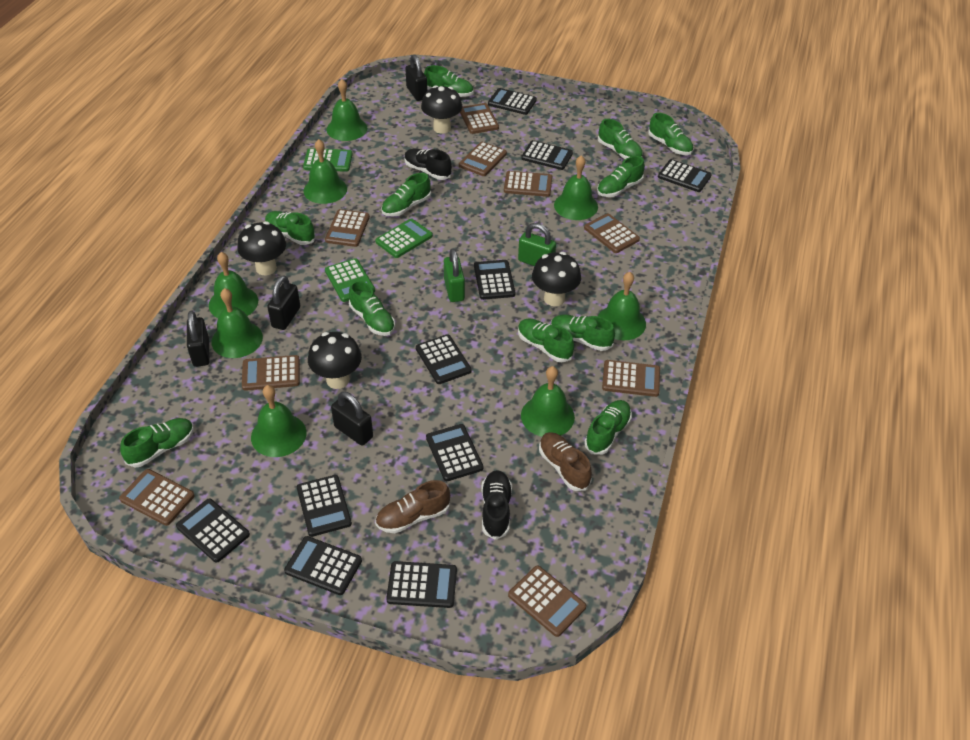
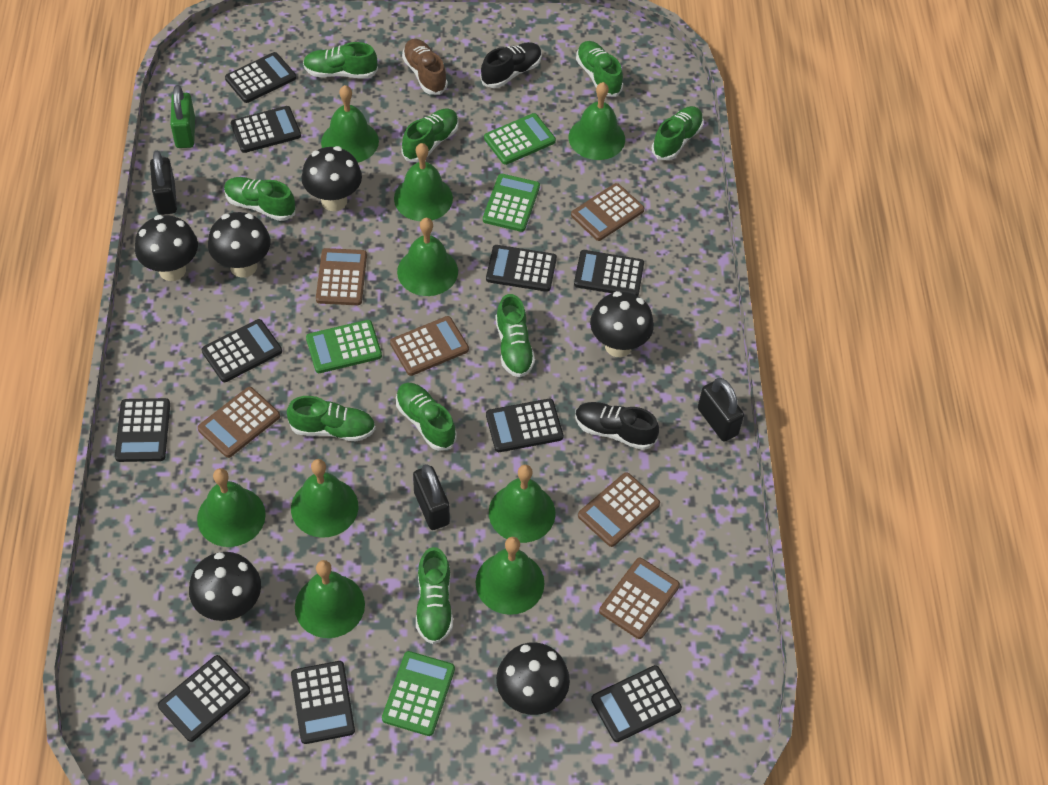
black mushroom: [237,221,286,275] [308,332,362,389] [421,85,462,134] [532,252,581,306] = 4 -> [135,215,198,281] [189,552,261,621] [208,212,271,278] [301,146,362,211] [496,642,570,715] [590,291,654,357] = 6
black padlock: [187,311,210,367] [267,275,300,330] [331,391,373,446] [405,55,428,101] = 4 -> [150,151,177,215] [413,464,450,530] [698,378,744,442] = 3
brown calculator: [119,469,195,526] [242,355,300,391] [325,209,370,247] [459,142,507,176] [460,103,499,134] [504,171,552,197] [508,565,586,637] [584,213,640,253] [602,360,660,397] = 9 -> [198,387,280,458] [316,248,367,305] [390,316,469,376] [571,183,644,241] [578,472,660,547] [599,558,680,639] = 6
brown shoe: [375,480,450,533] [539,432,592,491] = 2 -> [402,39,448,95] = 1
green bell: [209,252,258,318] [211,288,263,358] [251,385,306,457] [303,139,347,204] [326,79,367,141] [521,366,575,437] [554,155,598,220] [598,272,646,340] = 8 -> [197,468,266,547] [291,459,358,538] [295,560,365,638] [321,85,379,162] [394,143,453,221] [397,218,458,296] [476,537,545,615] [489,465,556,543] [569,82,625,160] = 9
green calculator: [303,148,353,172] [325,258,375,302] [375,218,433,258] = 3 -> [306,320,382,373] [382,651,455,736] [483,173,540,232] [484,113,556,165] = 4
green padlock: [444,249,465,302] [518,223,556,266] = 2 -> [170,85,195,148] = 1
green shoe: [120,418,194,467] [265,211,316,245] [349,281,395,336] [381,173,431,217] [424,65,473,97] [518,318,574,362] [551,314,615,351] [584,400,632,455] [597,156,645,197] [598,119,643,159] [648,113,693,155] = 11 -> [224,177,295,221] [287,396,375,442] [303,42,378,79] [396,383,456,451] [401,109,459,162] [416,547,453,644] [496,294,535,377] [576,41,623,97] [652,106,704,160] = 9

